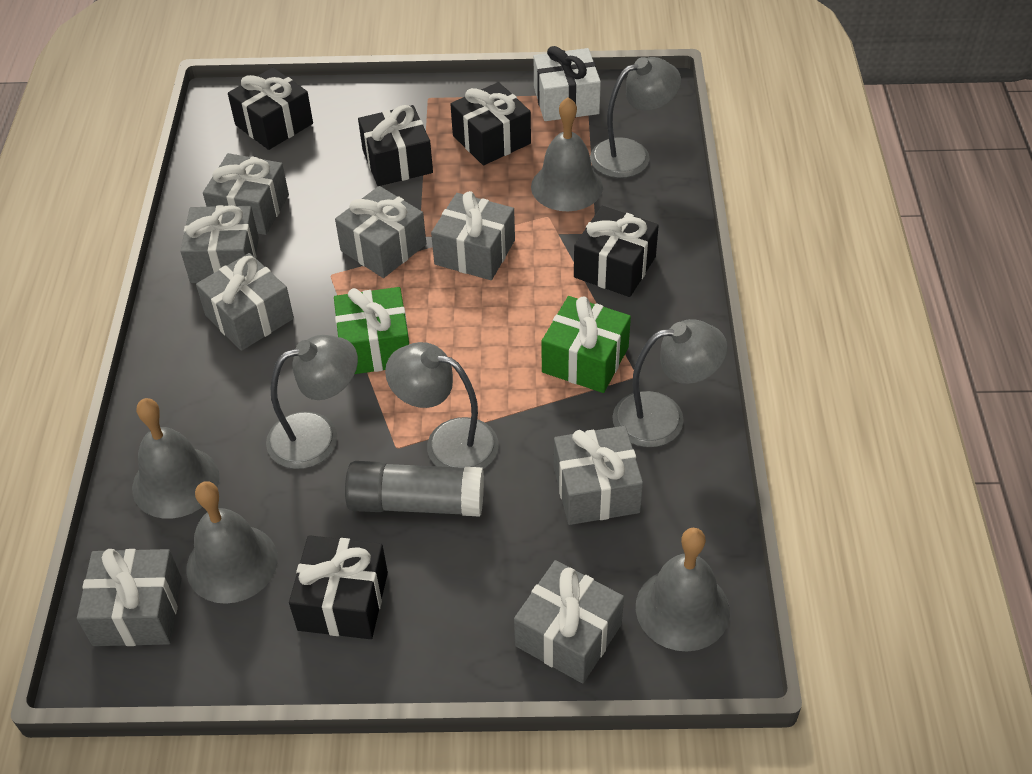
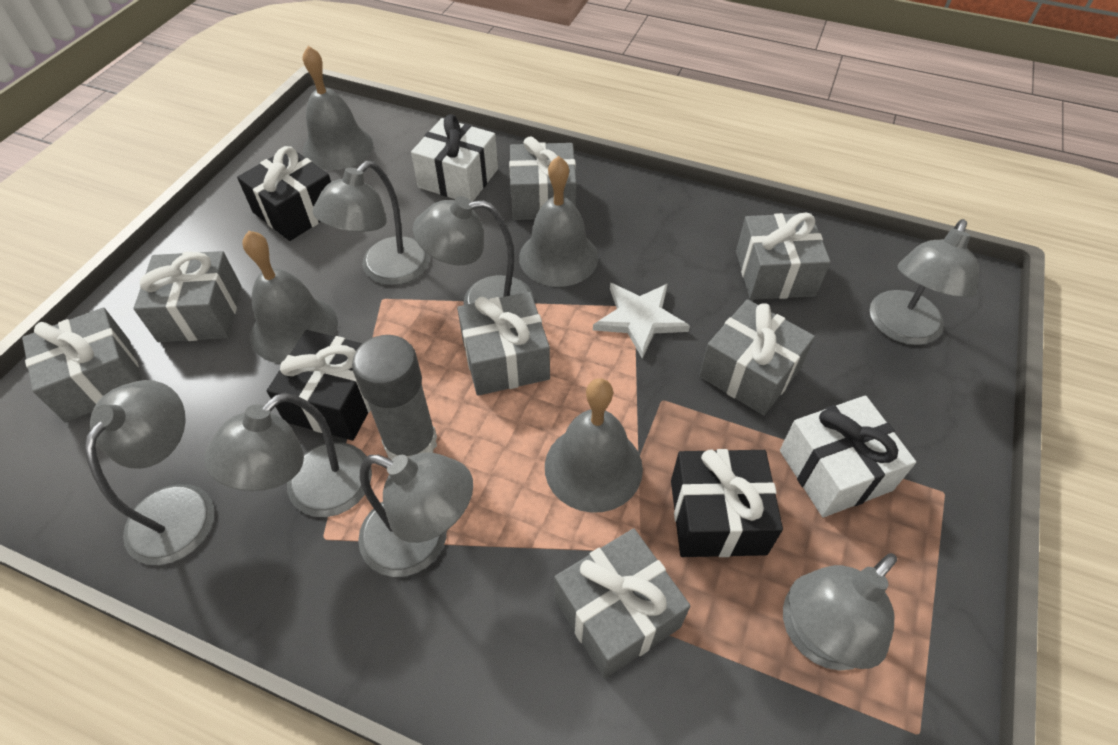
black gift: [228,67,313,150] [289,535,388,639] [358,105,433,186] [450,82,531,165] [574,206,659,297] = 5 -> [237,146,331,241] [267,330,371,440] [671,449,783,557] = 3
green gift: [334,287,409,374] [541,296,631,393] = 2 -> none = 0
grey gift: [77,549,182,646] [180,205,259,283] [196,253,294,351] [203,153,289,235] [335,186,426,278] [431,191,515,280] [514,560,624,684] [554,426,643,525] = 8 -> [22,307,142,422] [133,251,241,342] [457,292,550,396] [509,136,577,220] [554,528,690,678] [699,299,815,415] [736,213,831,300] = 7
grey lamp: [266,335,358,469] [385,342,499,469] [590,57,681,178] [612,319,727,447] = 4 -> [85,380,214,565] [204,393,372,517] [313,161,430,285] [358,452,473,577] [413,196,534,305] [783,553,897,671] [870,219,979,345] = 7
white gift: [533,46,601,121] = 1 -> [411,114,498,202] [780,395,916,518] = 2
white star: none = 0 -> [593,283,690,359] = 1

